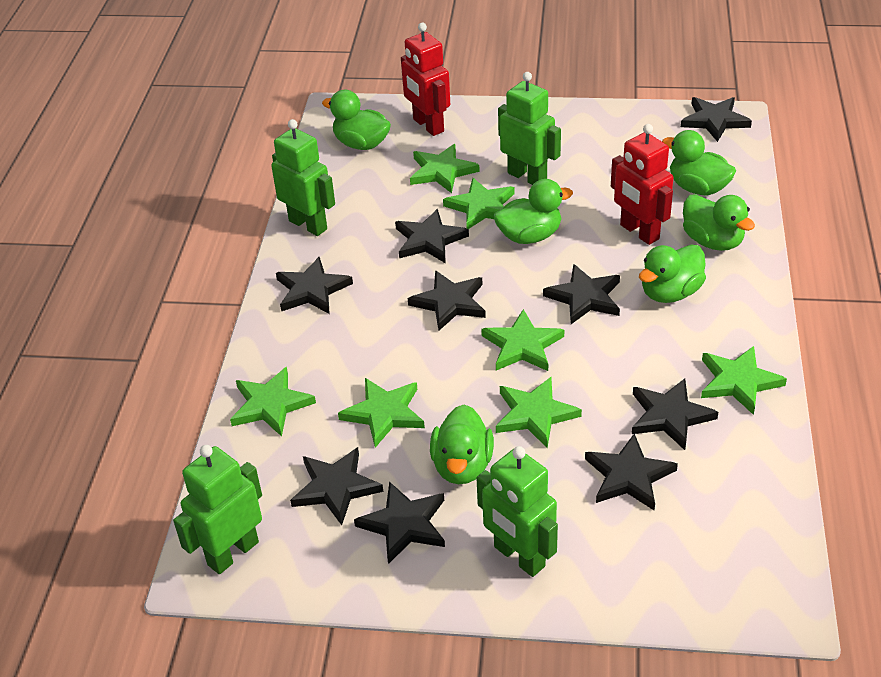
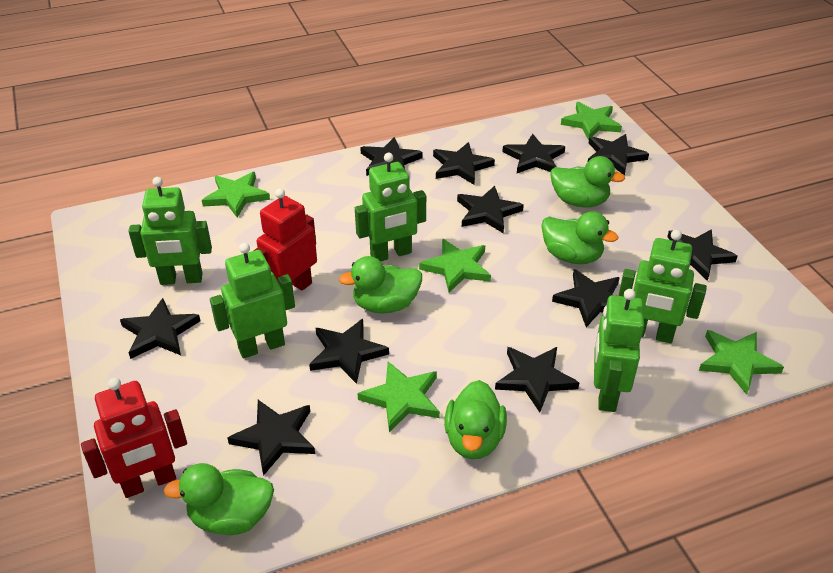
black star: [276,257,353,314] [290,447,383,525] [354,482,445,564] [395,209,469,263] [408,270,486,331] [543,264,620,324] [585,433,678,510] [632,379,718,450] [681,97,752,142] = 9 -> [120,298,200,359] [227,400,315,476] [309,319,389,384] [360,137,422,176] [433,142,495,185] [457,186,524,233] [495,347,579,413] [502,134,565,173] [552,269,620,327] [588,134,649,176] [667,229,738,281] = 11
green duck: [322,90,391,150] [430,404,494,484] [494,179,573,244] [639,244,706,303] [662,130,736,196] [683,194,755,251] = 6 -> [164,463,274,535] [339,256,422,313] [444,380,507,459] [541,211,618,264] [551,156,625,207] = 5
green robot: [173,445,262,574] [271,119,335,236] [477,446,558,577] [498,72,561,185] = 4 -> [128,177,212,285] [210,243,295,359] [355,153,426,261] [594,289,644,412] [618,230,707,343] = 5
green star: [230,367,316,437] [338,378,425,448] [410,144,480,193] [443,178,514,229] [481,309,564,371] [496,377,582,448] [701,346,787,415] = 7 -> [202,172,270,218] [357,362,440,433] [419,239,491,293] [561,102,622,140] [699,330,784,395] = 5

